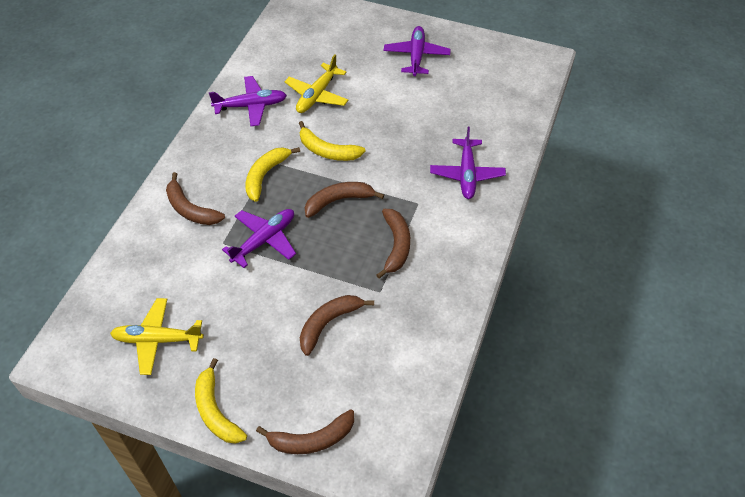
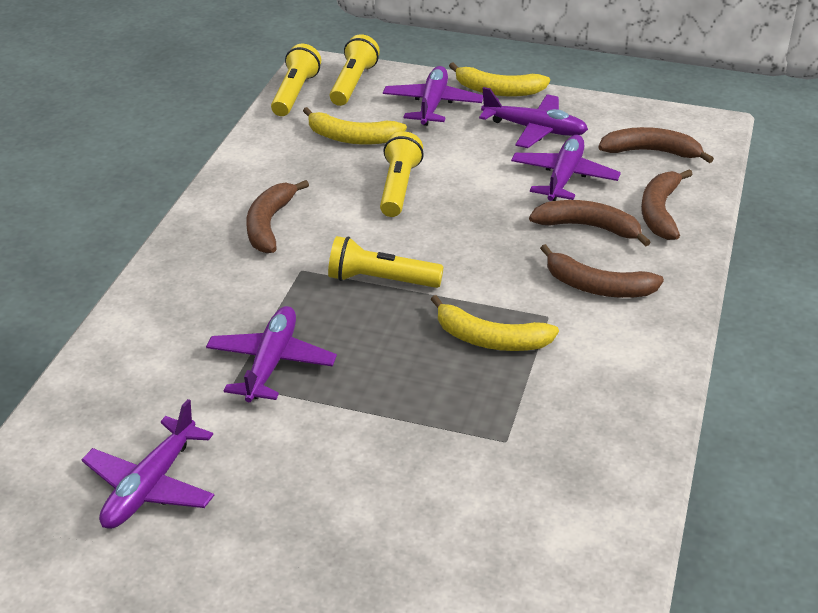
purple plane: [209,76,287,126] [222,209,296,268] [384,26,451,76] [430,127,506,199] = 4 -> [82,399,214,529] [206,306,337,402] [383,66,483,126] [479,87,588,148] [511,135,621,201] = 5
yellow flashlight: none = 0 -> [271,44,321,116] [328,236,444,288] [330,34,380,106] [380,131,424,217] = 4
yellow plane: [110,298,204,375] [284,54,348,113] = 2 -> none = 0

